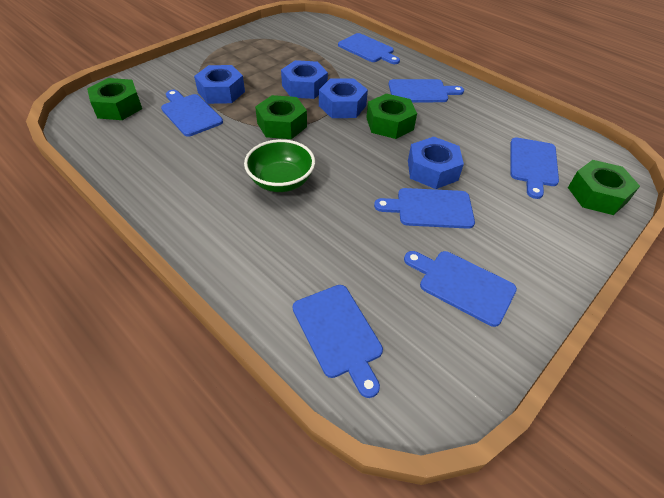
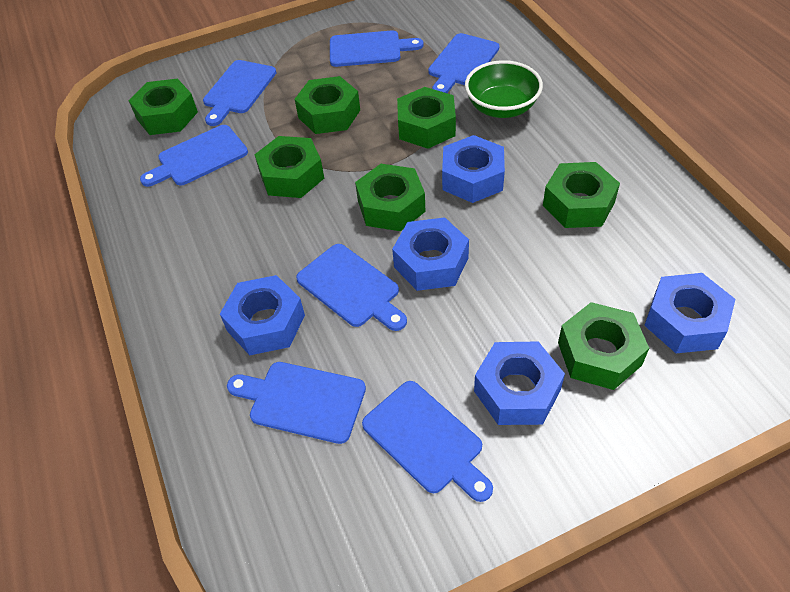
blue nut: [194,65,245,104] [281,60,328,99] [319,78,368,118] [408,137,464,189] = 4 -> [220,275,305,355] [392,217,469,291] [442,135,505,203] [474,341,565,425] [644,273,736,353] = 5
green nut: [87,78,142,120] [255,95,307,139] [366,93,417,139] [568,160,640,215] = 4 -> [129,78,198,135] [255,136,324,198] [295,76,360,134] [355,164,426,231] [397,87,456,149] [543,162,620,228] [558,302,649,390] = 7

